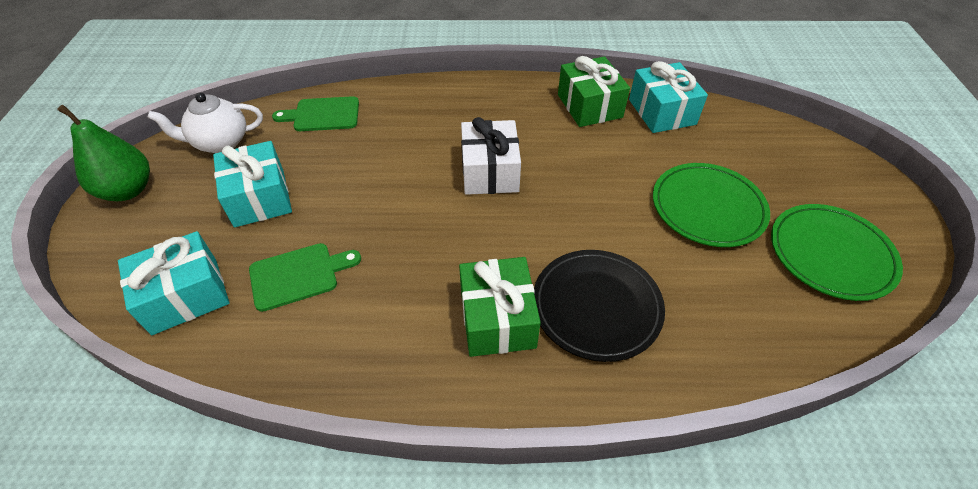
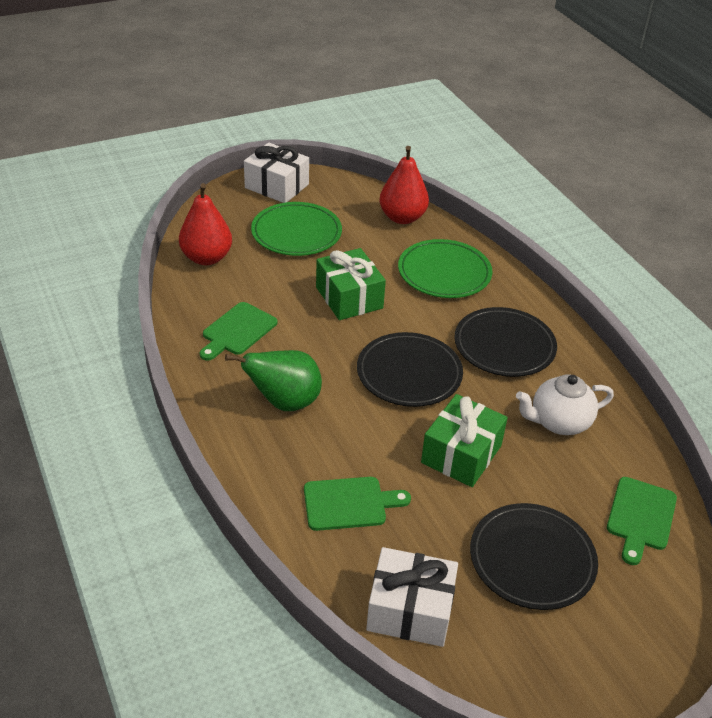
black plate: [534,250,665,362] = 1 -> [357,332,463,407] [454,307,557,377] [470,503,598,610] = 3
green cutting board: [249,243,361,312] [272,96,359,131] = 2 -> [200,302,277,361] [304,477,411,531] [607,477,677,565] = 3
red pear: none = 0 -> [179,183,232,265] [379,146,429,224] = 2
turquoise gift: [118,231,229,335] [213,141,292,227] [629,61,708,133] = 3 -> none = 0
white gift: [461,117,521,195] = 1 -> [244,143,309,203] [366,547,458,647] = 2

